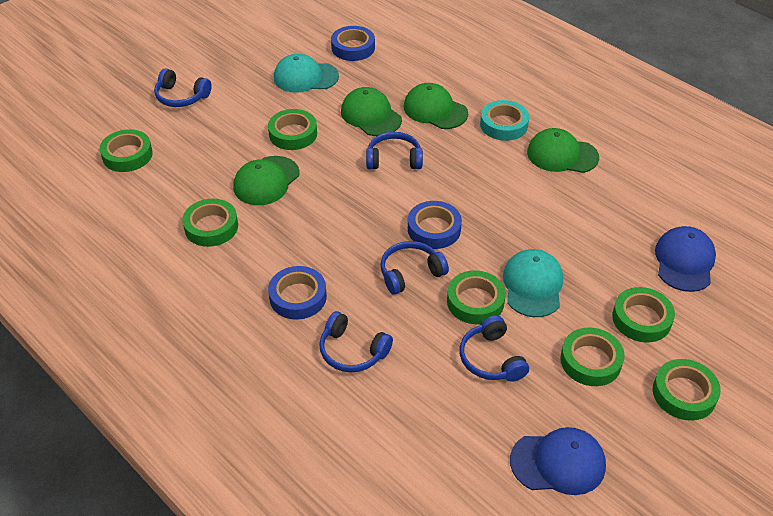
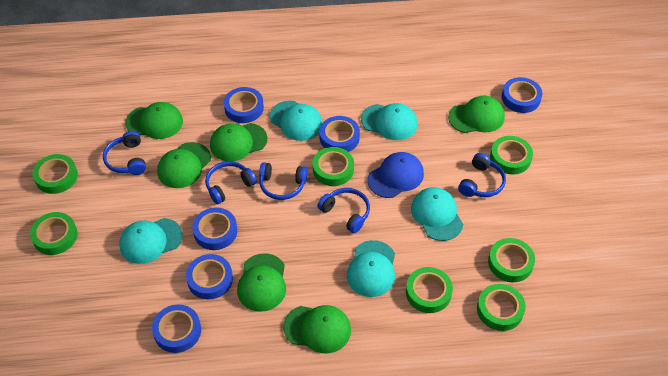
blue cap: [510,427,606,495] [655,226,716,292] = 2 -> [367,152,424,198] = 1
blue tape: [268,266,327,320] [331,26,375,61] [408,201,462,249] = 3 -> [152,304,201,353] [186,254,233,300] [192,207,237,250] [224,87,264,123] [319,116,360,152] [502,77,542,113] = 6
green cap: [233,156,300,205] [341,87,402,136] [404,83,468,129] [527,128,599,173] = 4 -> [125,102,183,139] [157,142,211,188] [210,123,267,161] [237,253,286,312] [283,305,351,354] [448,96,505,133] = 6
turquoise cap: [274,54,339,93] [503,249,563,317] = 2 -> [119,218,183,264] [269,101,323,141] [347,240,395,297] [361,103,418,140] [411,187,463,241] = 5
turquoise tape: [480,100,529,141] = 1 -> none = 0

